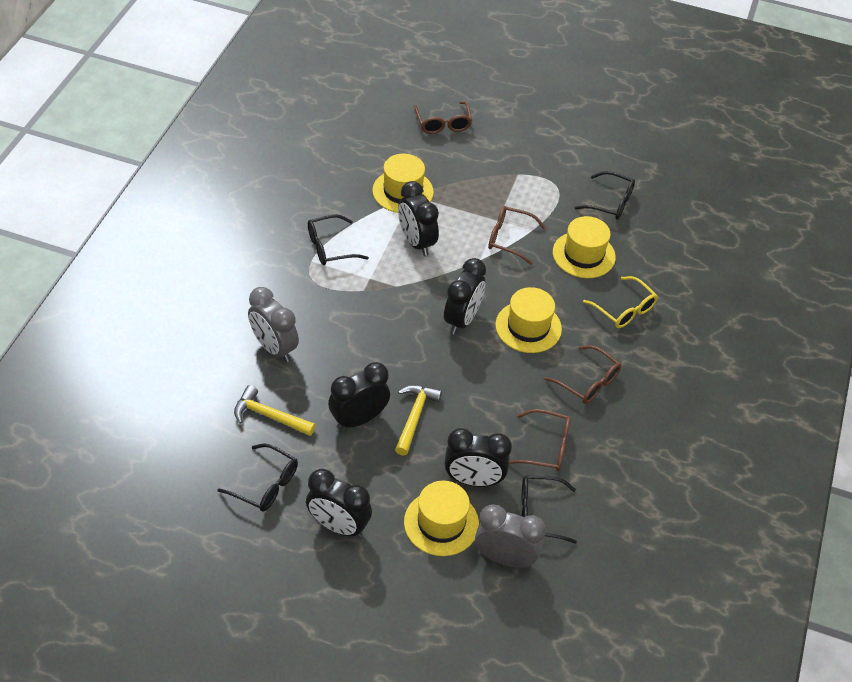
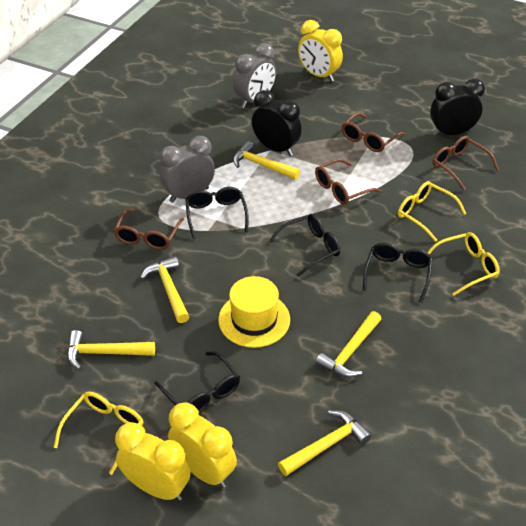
black clock: [306,469,372,538] [328,362,390,430] [398,181,439,256] [444,258,486,335] [444,428,512,487] = 5 -> [252,90,302,156] [430,78,485,136] = 2
yellow clock: none = 0 -> [115,422,191,501] [168,402,237,488] [298,20,343,82] = 3
yellow glasses: [583,276,658,328] = 1 -> [54,392,143,475] [398,181,467,242] [427,232,500,296] = 3
yellow hammer: [234,385,316,436] [395,385,442,456] = 2 -> [67,330,155,370] [140,256,189,323] [233,141,300,180] [278,410,371,476] [315,311,381,378] = 5
yellow hat: [372,154,434,213] [404,481,479,556] [495,287,562,353] [553,216,616,278] = 4 -> [218,276,290,348] = 1

